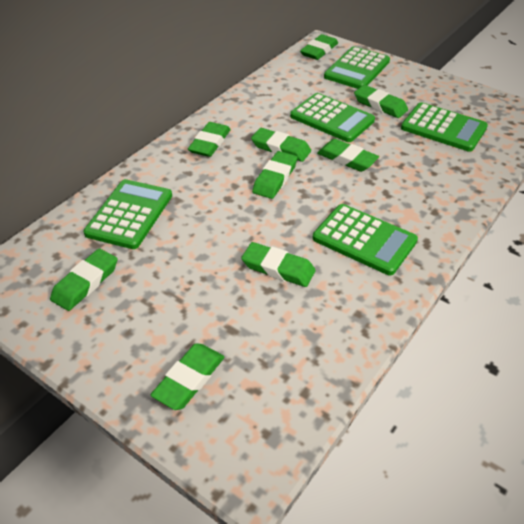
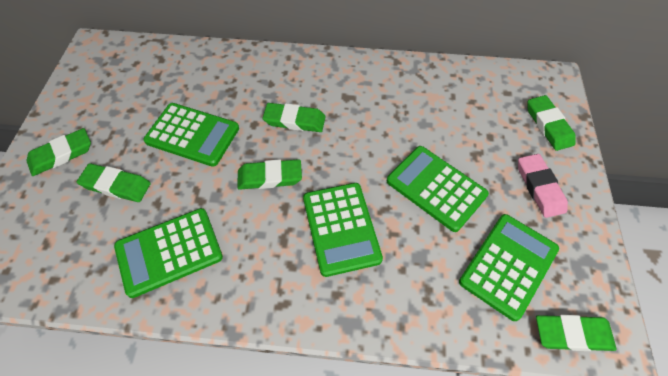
green eraser: [50,248,117,311] [151,343,224,410] [188,122,231,157] [241,242,316,287] [251,128,311,162] [252,151,297,199] [300,34,338,60] [317,139,379,172] [354,85,408,118] = 9 -> [27,128,91,176] [77,163,151,202] [237,159,302,190] [263,103,325,132] [527,95,576,151] [536,315,616,351] = 6
pink eraser: none = 0 -> [518,154,568,218] = 1

